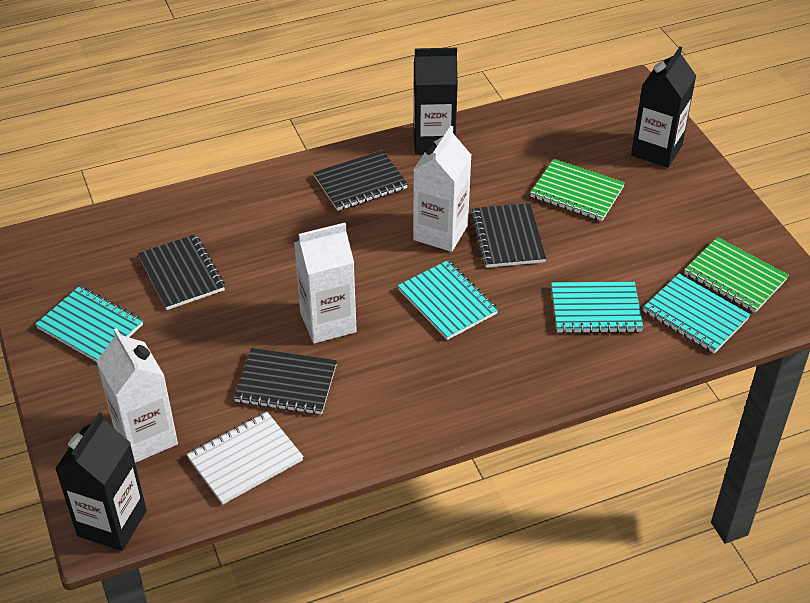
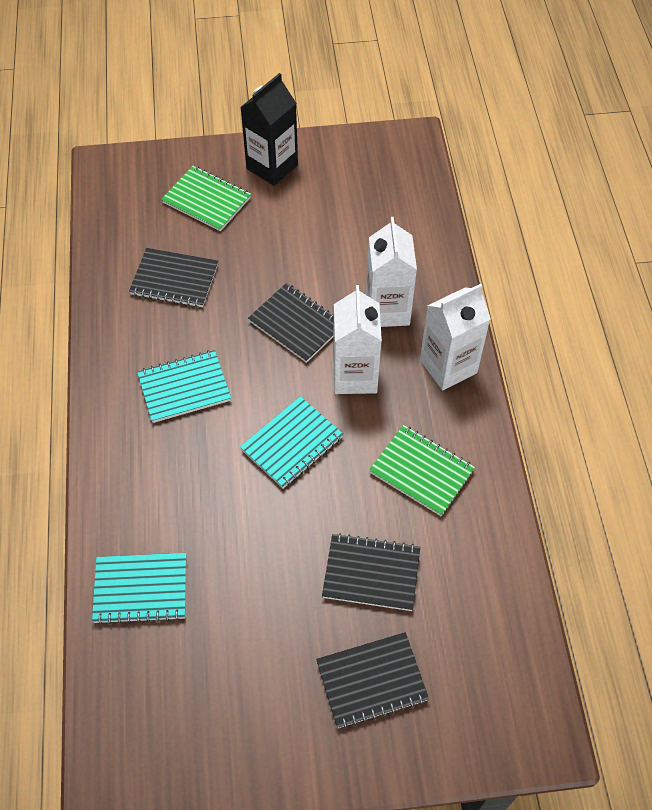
black carton: [55,412,147,551] [413,48,458,155] [631,47,696,168] = 3 -> [240,73,298,186] = 1
turquoise notebook: [35,286,143,361] [398,260,498,340] [551,282,643,333] [643,274,751,353] = 4 -> [92,553,186,625] [137,350,231,423] [240,396,343,489] = 3
white notebook: [187,412,304,505] = 1 -> none = 0

